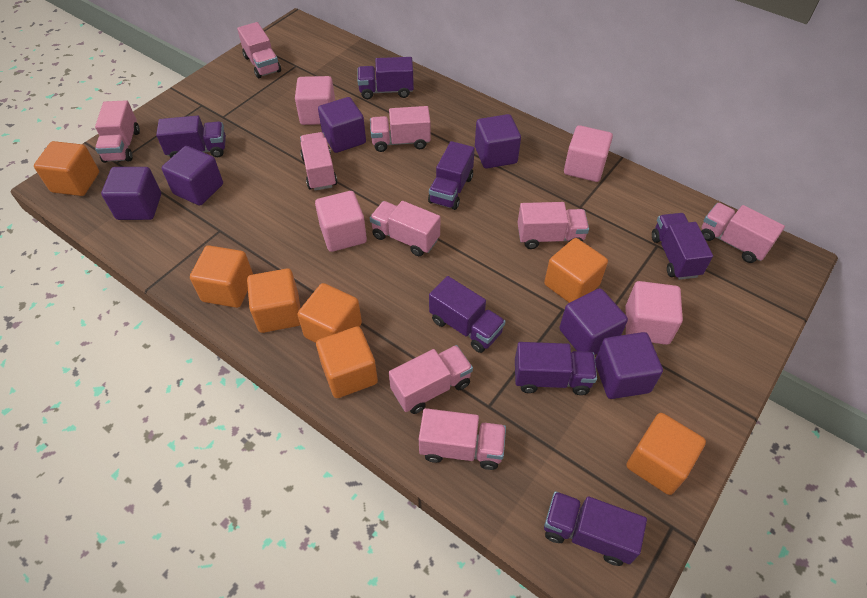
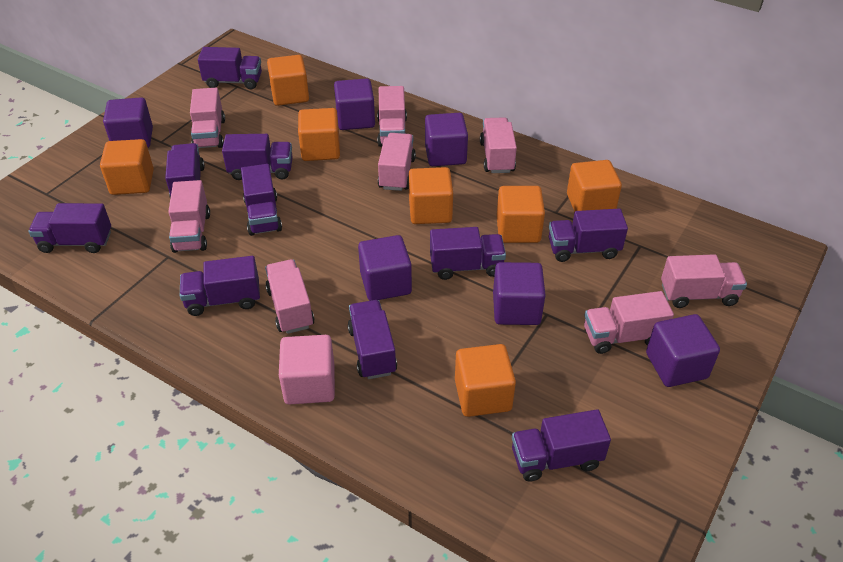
pink cube: [295,76,335,125] [315,191,367,252] [564,125,613,182] [626,281,683,345] = 4 -> [279,335,335,405] = 1
pink truck: [95,100,140,163] [237,22,281,78] [300,132,337,191] [370,106,431,152] [370,201,440,256] [389,345,473,414] [419,408,506,470] [518,202,589,249] [701,203,785,263] = 9 -> [168,180,210,253] [190,88,225,148] [265,259,315,334] [377,86,407,147] [378,133,416,191] [480,117,517,173] [584,291,674,354] [661,254,747,308] = 8
purple truck: [156,115,226,158] [358,57,414,99] [428,141,475,210] [429,276,506,353] [515,342,597,395] [544,491,647,566] [652,213,713,280] = 7 -> [28,203,111,253] [165,143,205,198] [180,256,260,316] [198,47,262,89] [222,134,293,180] [241,164,282,236] [348,300,397,379] [430,227,506,280] [512,409,611,482] [549,209,628,262] = 10

